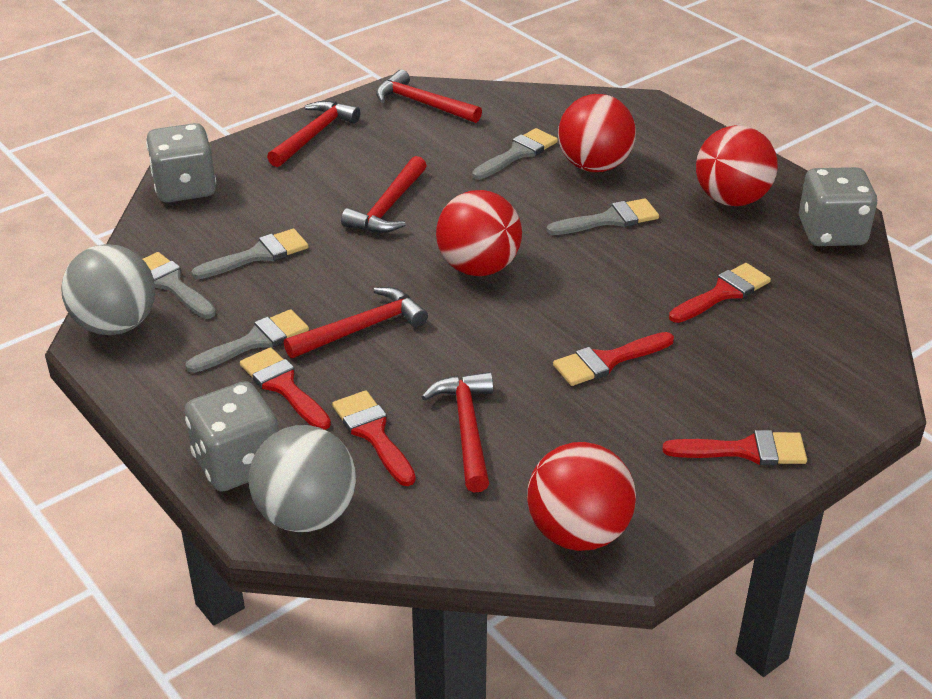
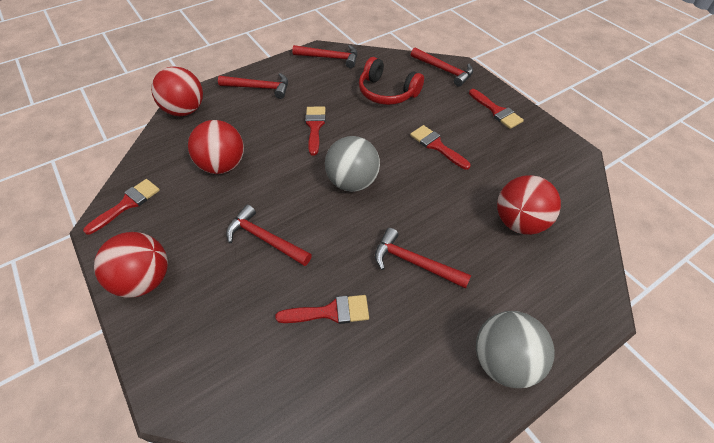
grey brush: [143,252,216,319] [185,309,309,373] [192,228,308,279] [472,128,558,179] [546,198,659,235] = 5 -> none = 0
grey dice: [146,123,216,203] [185,381,279,492] [799,167,877,246] = 3 -> none = 0
red headphones: none = 0 -> [359,57,424,105] = 1

